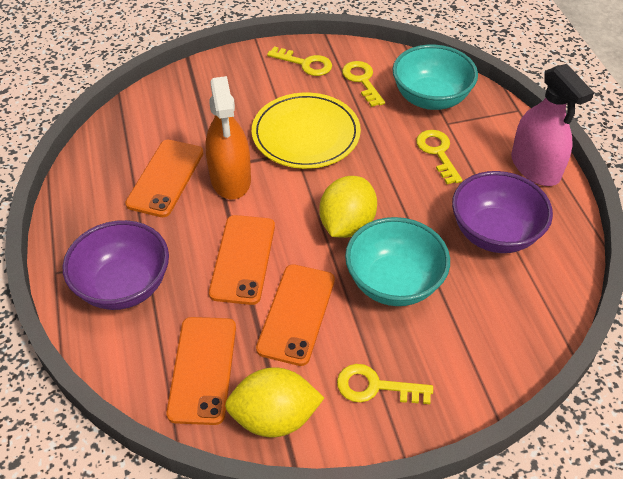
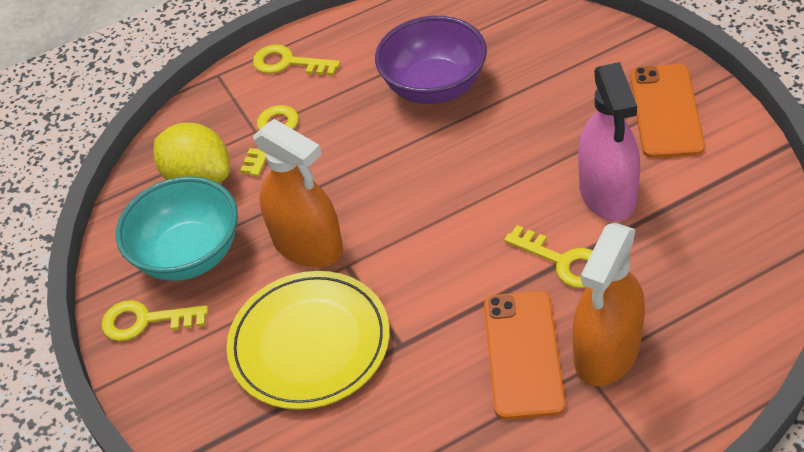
orange phone: [125,140,203,217] [166,317,236,425] [209,215,275,305] [256,264,335,366] = 4 -> [484,291,566,420] [630,64,705,158] = 2
orange spray bottle: [205,76,251,199] = 1 -> [253,119,343,267] [573,223,645,386] = 2
purple bowl: [63,220,169,310] [452,171,553,253] = 2 -> [375,16,487,104] = 1
turquoise bowl: [345,217,450,306] [393,45,478,110] = 2 -> [116,176,238,281] = 1
yellow lemon: [225,367,324,437] [319,176,377,238] = 2 -> [153,123,230,183] = 1

